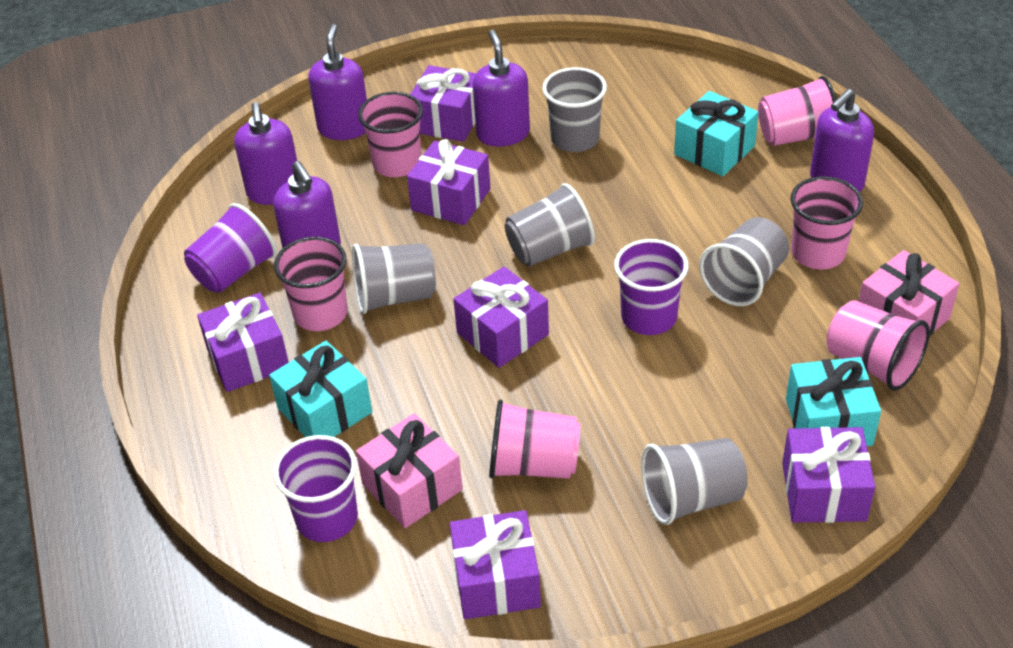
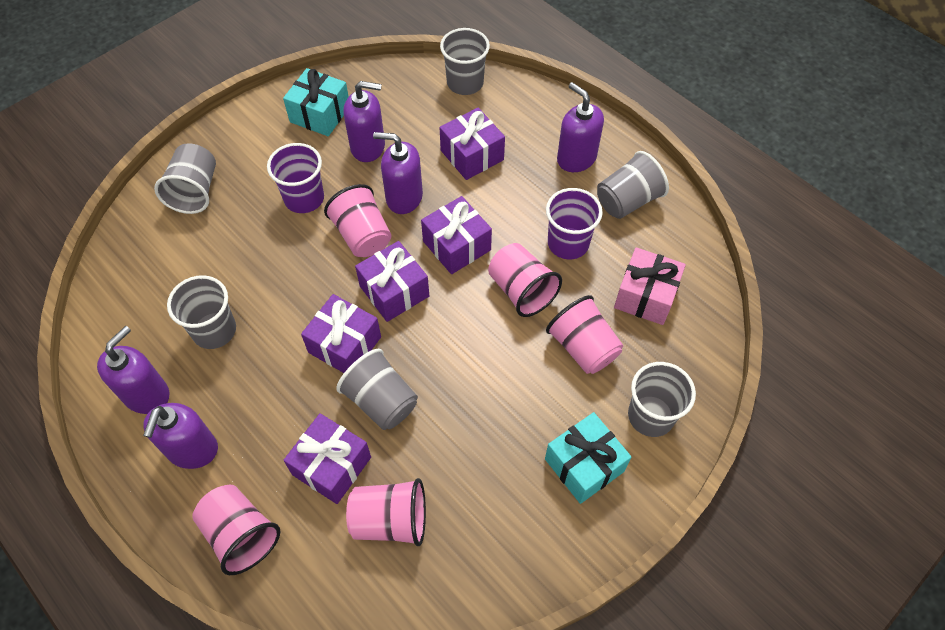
grey cup: [352,244,436,314] [505,183,595,267] [542,67,607,152] [641,438,748,525] [699,217,789,306] = 5 -> [154,143,216,214] [167,275,236,349] [336,349,418,430] [440,28,490,95] [597,151,669,219] [628,362,696,437] = 6
pink cup: [274,237,348,331] [358,92,423,177] [489,399,580,479] [758,76,837,146] [791,176,863,270] [827,300,930,391] = 6 -> [192,485,280,575] [324,184,391,257] [346,478,426,546] [488,243,562,317] [546,295,623,374] = 5
pink gift: [356,413,463,528] [859,250,959,337] = 2 -> [614,247,686,325] = 1
purple cup: [184,203,277,293] [273,435,358,542] [614,239,688,335] = 3 -> [267,143,324,213] [546,188,603,259] = 2
purple gift: [197,293,289,392] [407,139,490,225] [410,65,476,142] [450,510,541,619] [453,266,549,368] [782,427,875,523] = 6 -> [283,413,371,504] [301,294,381,373] [355,241,429,322] [421,196,492,274] [439,108,505,180] = 5
turquoise gift: [269,341,372,437] [674,91,759,176] [786,357,881,446] = 3 -> [283,68,349,136] [545,412,631,504] = 2

